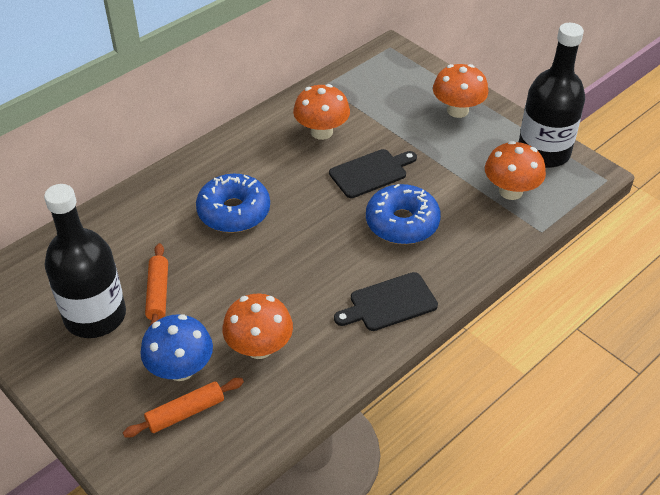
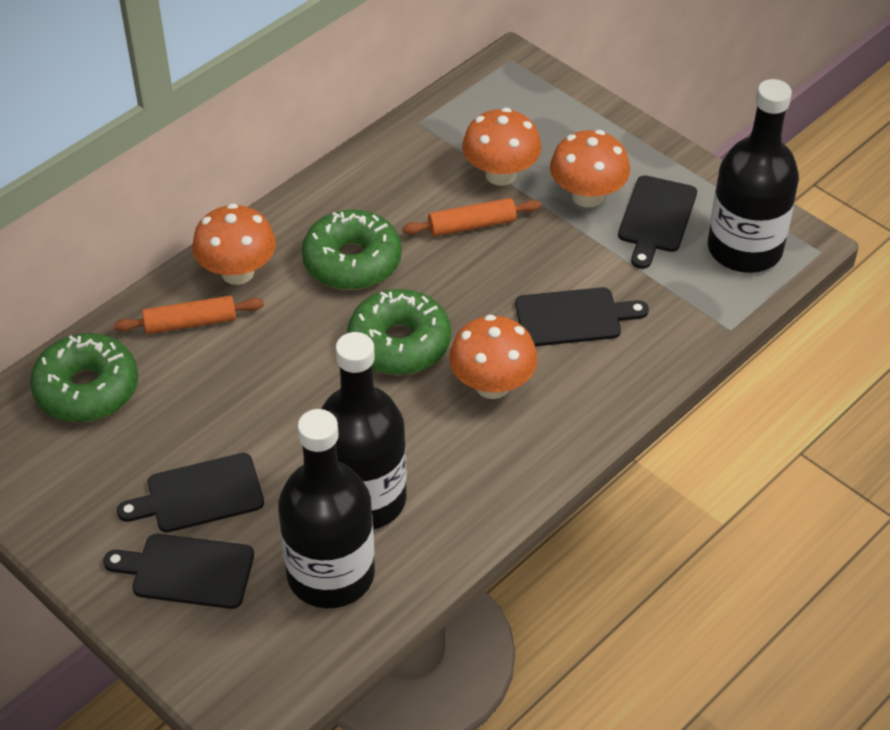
black bottle: [44,184,126,338] [519,23,585,168] = 2 -> [278,409,375,608] [321,332,407,530] [708,79,799,273] = 3
black cutting board: [329,149,417,198] [334,272,438,331] = 2 -> [103,534,254,609] [117,453,264,532] [515,287,649,346] [618,175,697,269] = 4
blue donut: [196,174,270,233] [366,184,441,244] = 2 -> none = 0
blue mushroom: [140,314,213,381] = 1 -> none = 0
green donut: none = 0 -> [30,333,138,422] [302,210,402,290] [347,289,451,375] = 3

